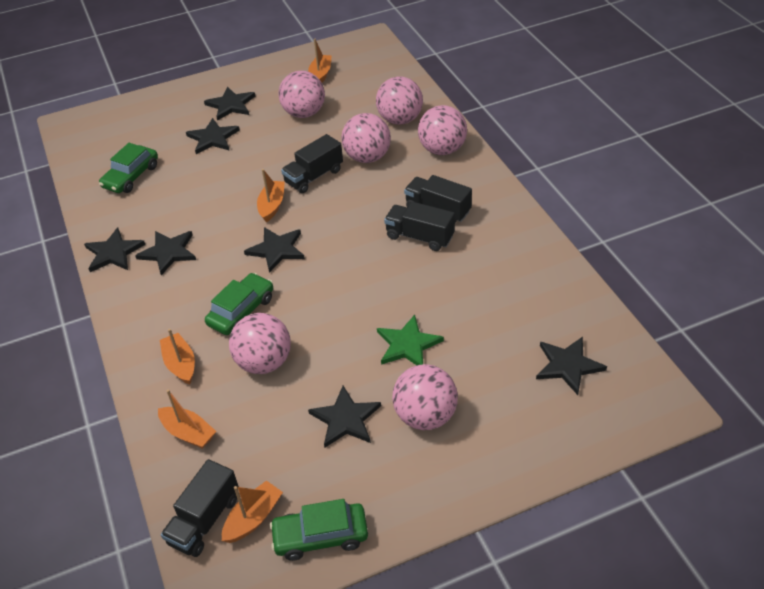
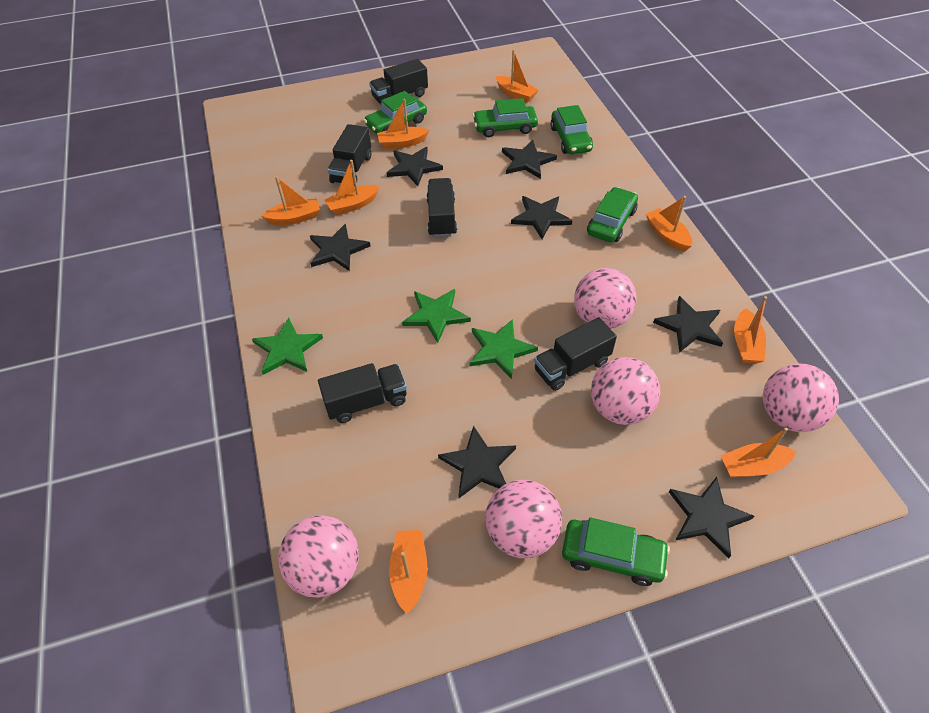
black truck: [161,459,239,557] [281,134,343,193] [384,202,455,251] [404,175,472,223] = 4 -> [318,363,407,423] [328,124,371,186] [369,59,428,104] [426,178,457,237] [534,317,617,391] = 5
green car: [99,143,158,193] [205,273,273,335] [270,499,368,561] = 3 -> [364,91,427,134] [473,98,538,137] [550,105,593,154] [562,517,670,586] [587,187,638,242] = 5
green star: [377,315,444,365] = 1 -> [252,318,323,375] [402,289,471,343] [470,319,538,379] = 3
orange boat: [158,389,216,449] [160,329,195,384] [222,480,283,543] [257,169,285,222] [308,39,332,83] = 5 -> [261,176,320,225] [325,160,379,215] [377,99,429,149] [389,530,428,614] [495,49,538,103] [646,196,692,252] [721,428,797,478] [734,296,767,364] = 8
pink ball: [229,313,291,374] [278,71,325,118] [341,113,391,163] [376,76,423,125] [392,364,458,430] [418,105,467,155] = 6 -> [278,515,359,598] [485,480,562,558] [574,268,637,329] [591,357,661,425] [763,363,839,432] = 5

